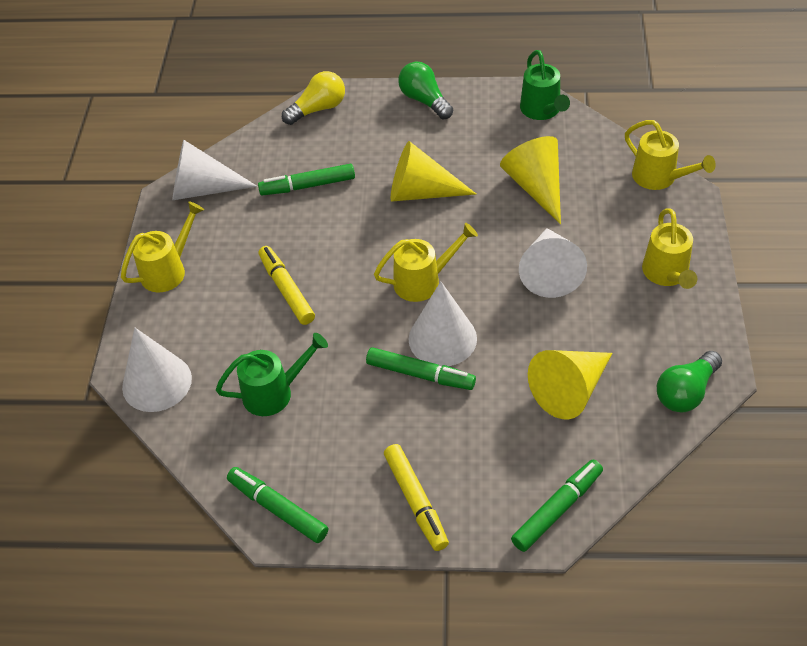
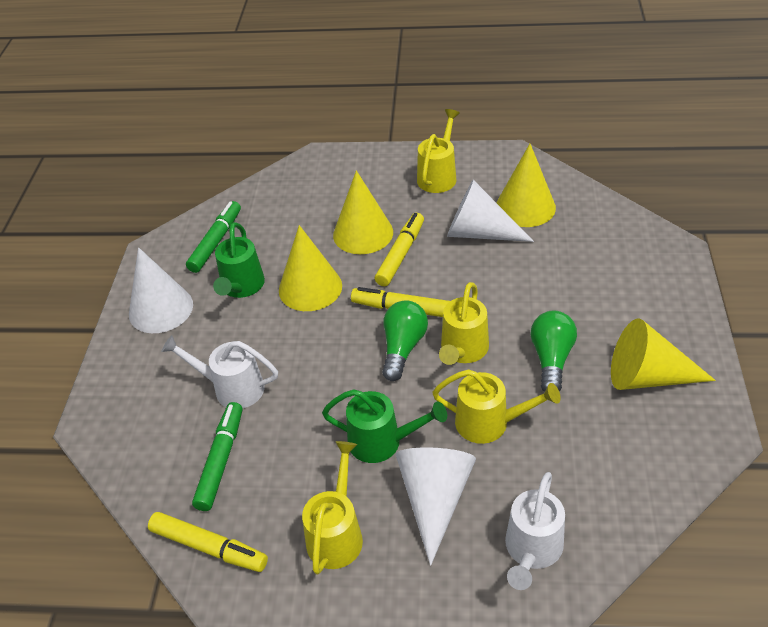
green marker: [227,467,328,543] [258,164,355,195] [366,347,476,390] [511,459,603,552] = 4 -> [186,201,241,273] [192,402,242,511] = 2
white cone: [122,328,192,412] [172,140,257,201] [408,281,477,366] [519,228,587,298] = 4 -> [129,247,193,333] [395,447,476,566] [447,180,534,242] = 3
white watering can: none = 0 -> [161,335,278,409] [505,472,565,590] = 2
yellow cone: [391,141,476,202] [500,136,561,224] [528,350,612,419] = 3 -> [279,225,342,311] [333,170,393,254] [497,144,556,227] [611,319,716,390] = 4
yellow light bulb: [282,71,345,125] = 1 -> none = 0
yellow marker: [258,246,315,325] [384,444,449,551] = 2 -> [148,512,268,572] [351,287,450,317] [375,213,424,286] = 3

